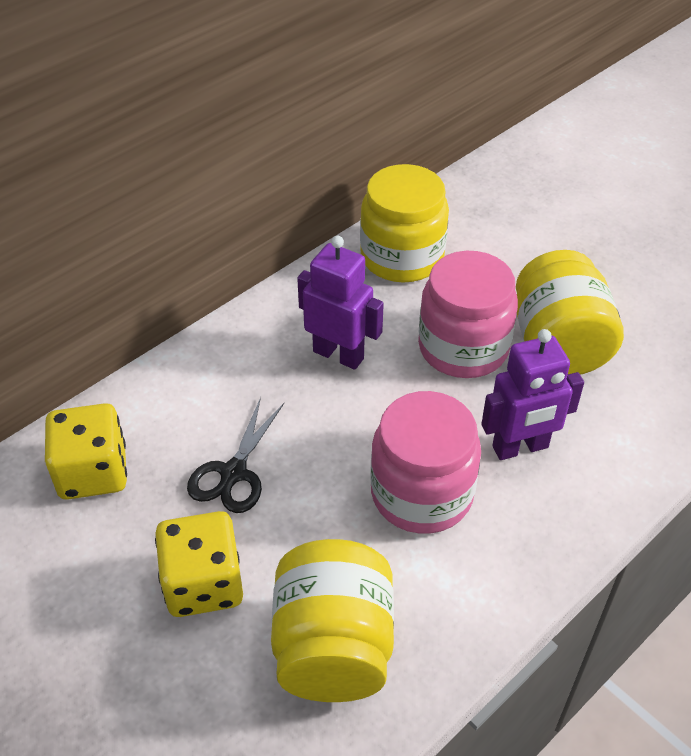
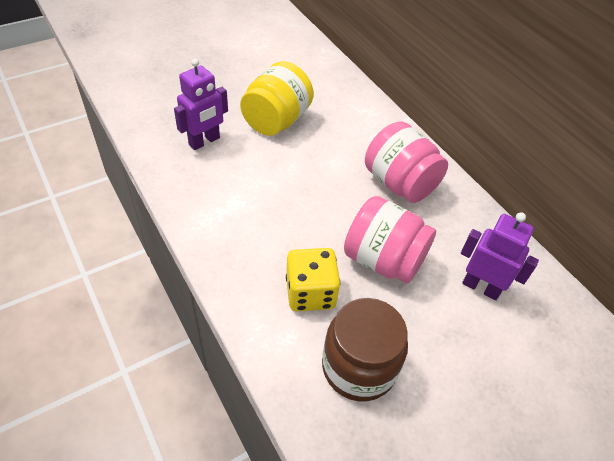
black scissors: [187,397,284,513] = 1 -> none = 0
brown jar: none = 0 -> [322,298,408,401] = 1
yellow dice: [45,403,127,500] [155,511,243,617] = 2 -> [286,248,340,311] = 1
yellow jar: [271,539,394,702] [360,164,449,282] [516,250,624,375] = 3 -> [240,61,314,136] = 1

